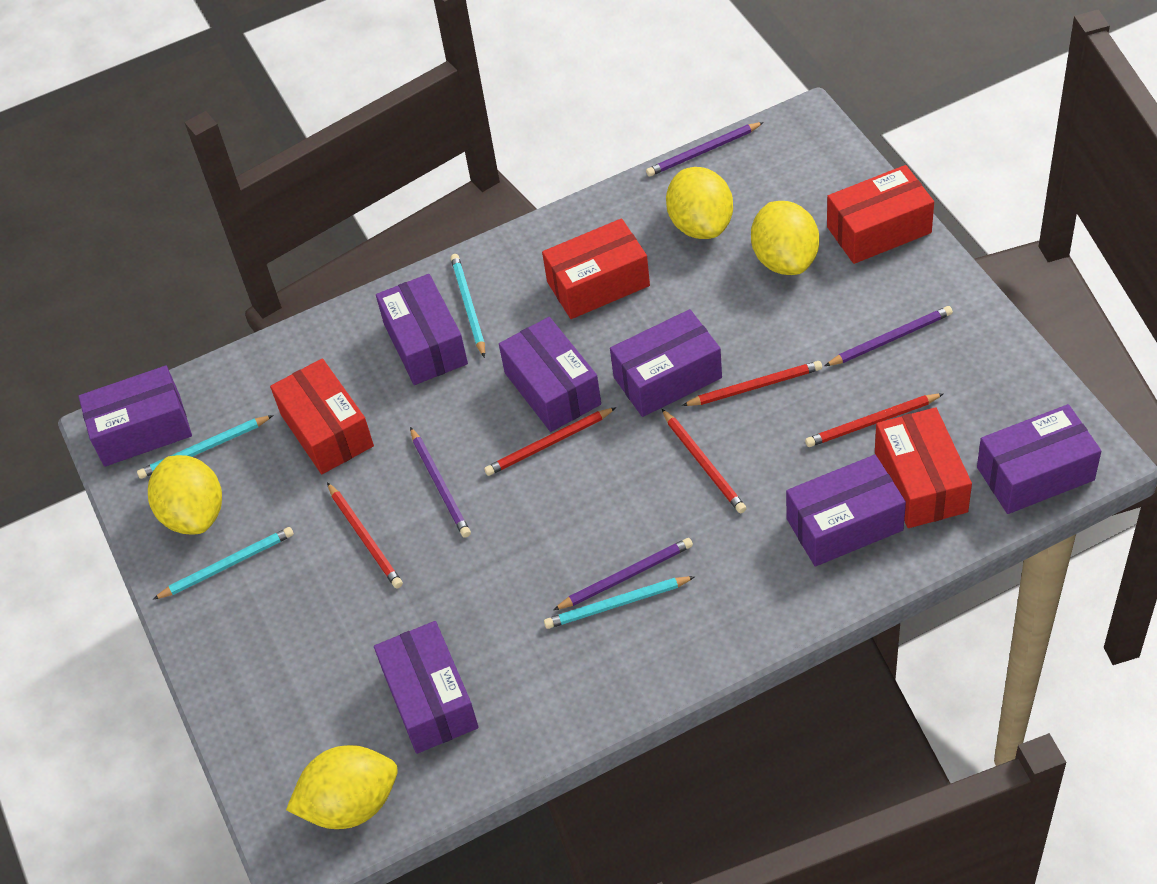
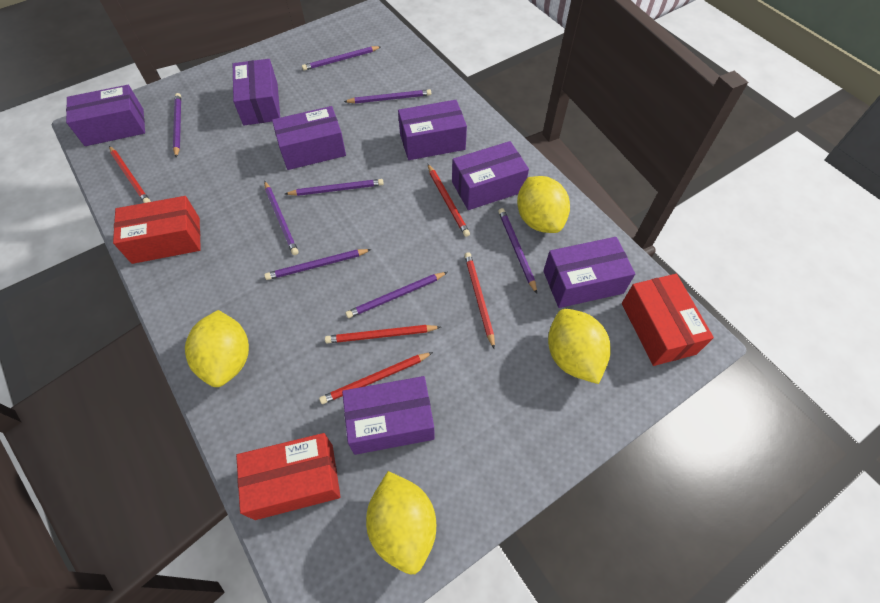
purple pencil: [410,427,471,538] [553,538,693,610] [646,122,764,176] [825,306,953,366] = 4 -> [173,93,181,158] [264,181,298,255] [264,249,372,280] [285,179,384,196] [302,46,382,71] [344,89,431,103] [346,272,448,318] [498,208,537,294] = 8
red box: [270,358,374,474] [542,218,650,319] [827,165,934,264] [875,407,972,528] = 4 -> [113,196,201,264] [236,433,341,520] [622,274,714,366] = 3
turquoise pencil: [137,415,273,479] [153,527,294,600] [450,254,485,358] [544,576,695,629] = 4 -> none = 0

